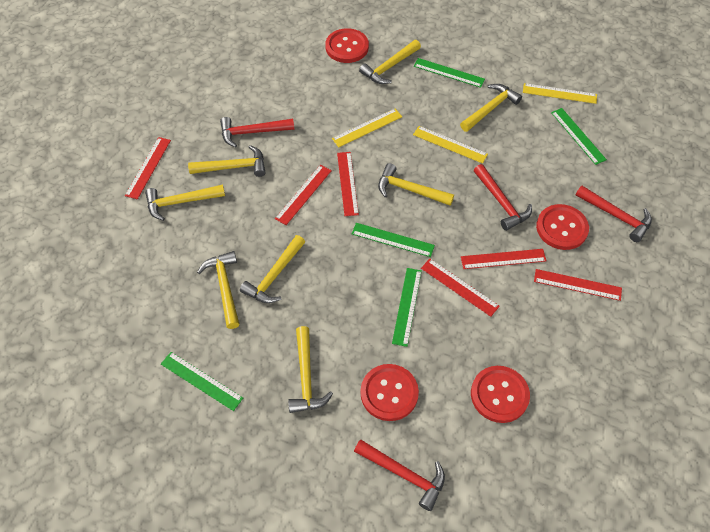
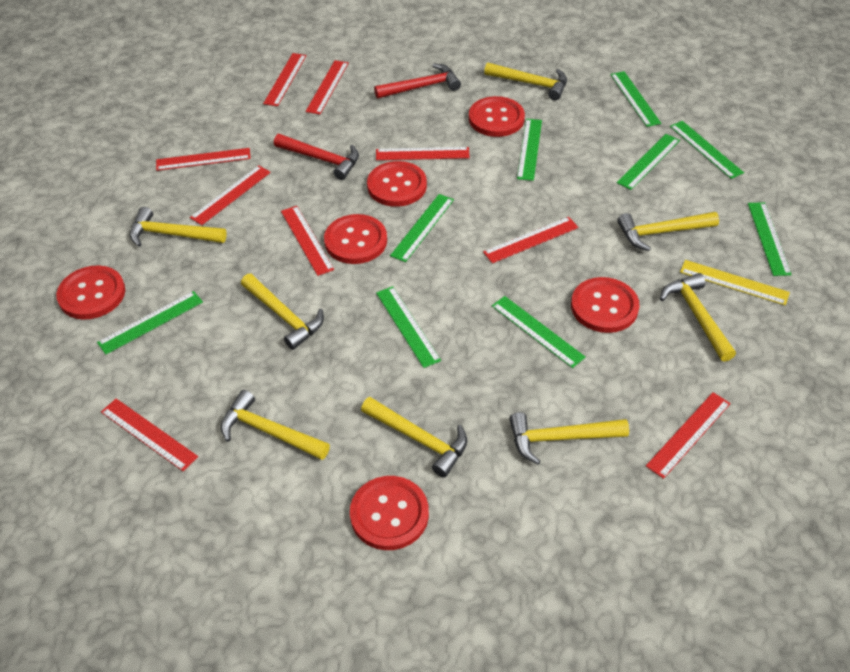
green ruler: [161,352,243,411] [352,223,435,257] [392,268,422,347] [414,58,485,88] [551,108,607,165] = 5 -> [97,291,203,354] [376,286,441,368] [390,194,454,262] [492,296,586,368] [517,119,542,181] [610,71,661,127] [617,134,680,190] [670,121,744,179] [748,202,792,276] = 9
red button: [325,28,369,63] [360,364,419,421] [471,366,530,423] [536,204,589,250] = 4 -> [56,265,125,320] [324,214,387,264] [350,476,429,550] [367,161,427,207] [469,96,525,137] [571,277,640,333] = 6
red hammer: [220,117,294,147] [354,439,445,511] [474,164,532,231] [576,186,652,242] = 4 -> [274,134,359,180] [374,63,461,99] = 2
red ruler: [125,137,171,200] [275,165,332,225] [337,152,359,216] [421,259,500,317] [461,249,546,269] [534,269,622,301] = 6 -> [101,399,198,471] [156,148,251,171] [190,165,271,225] [263,53,306,106] [281,206,334,276] [306,60,349,114] [376,147,470,160] [483,217,578,264] [646,392,731,479] = 9
yellow ruler: [332,109,402,147] [413,126,488,164] [523,83,597,104] = 3 -> [680,260,790,306] = 1

